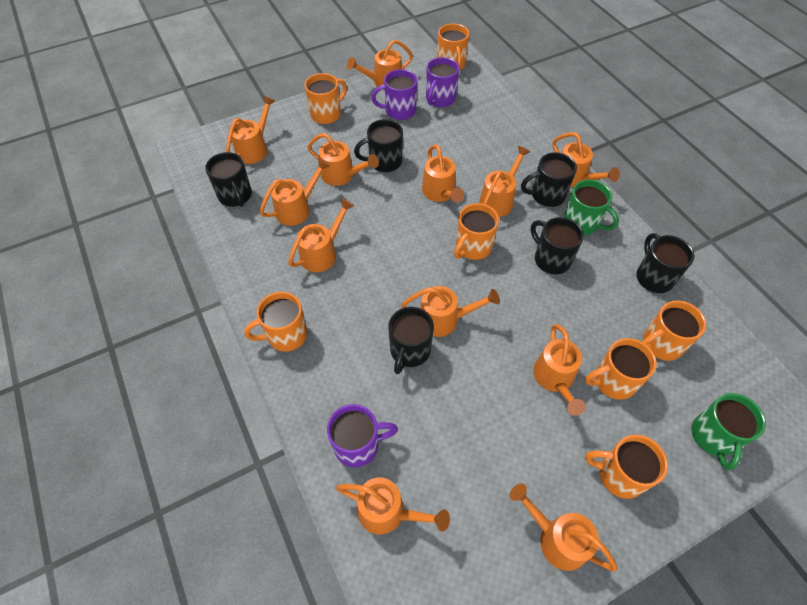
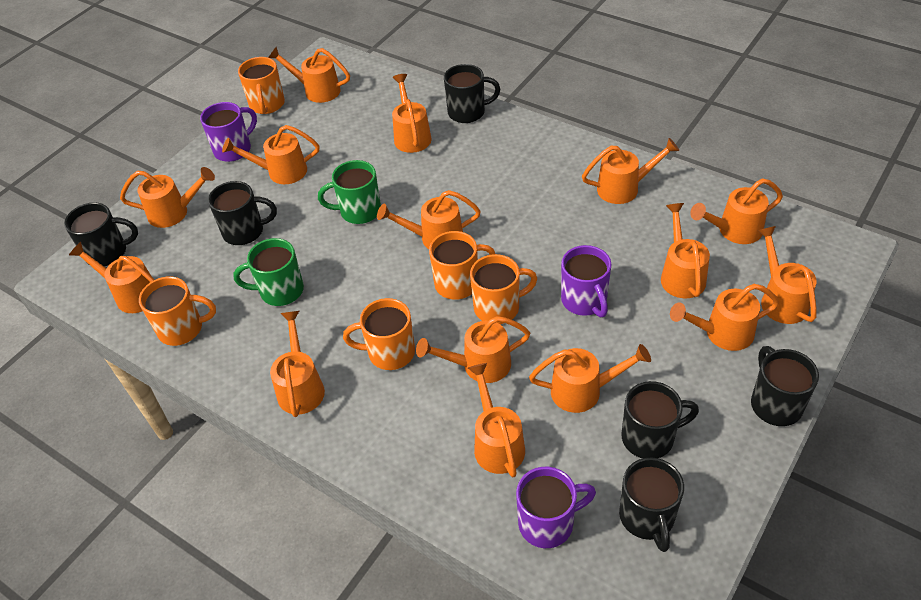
orange mug: [244,292,308,352] [305,73,347,124] [437,24,469,70] [454,203,499,260] [585,338,657,400] [585,435,668,499] [642,301,706,361] = 7 -> [139,276,216,346] [238,57,285,114] [343,298,415,370] [429,231,495,300] [470,254,537,324] = 5
orange watering can: [226,96,275,164] [260,158,330,226] [288,199,354,272] [308,133,379,186] [336,477,450,534] [347,40,413,90] [401,286,500,337] [422,145,464,203] [479,146,530,217] [509,483,618,571] [533,324,586,416] [552,132,620,188] = 12 -> [69,242,155,313] [120,167,215,228] [222,125,320,184] [268,47,350,103] [270,311,325,417] [377,190,481,249] [392,74,432,153] [416,316,530,383] [468,363,525,477] [529,344,651,413] [582,138,679,204] [661,203,710,298] [670,284,779,351] [690,179,783,244] [757,226,817,324] = 15

